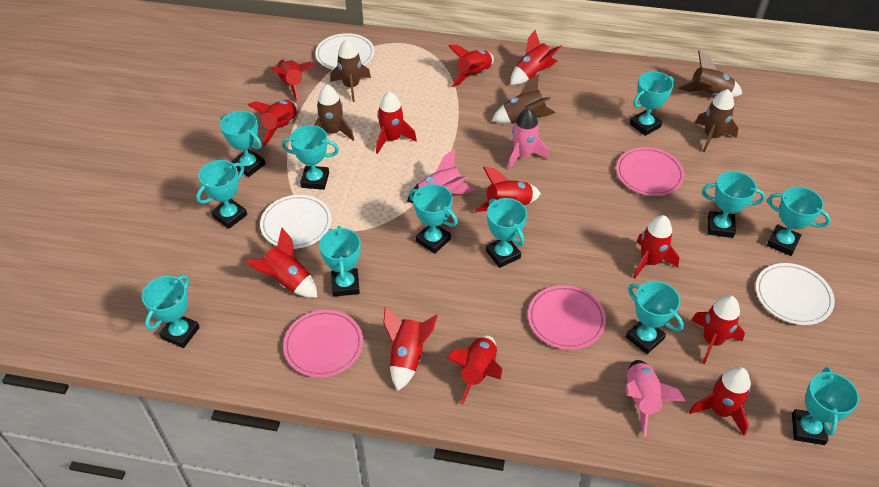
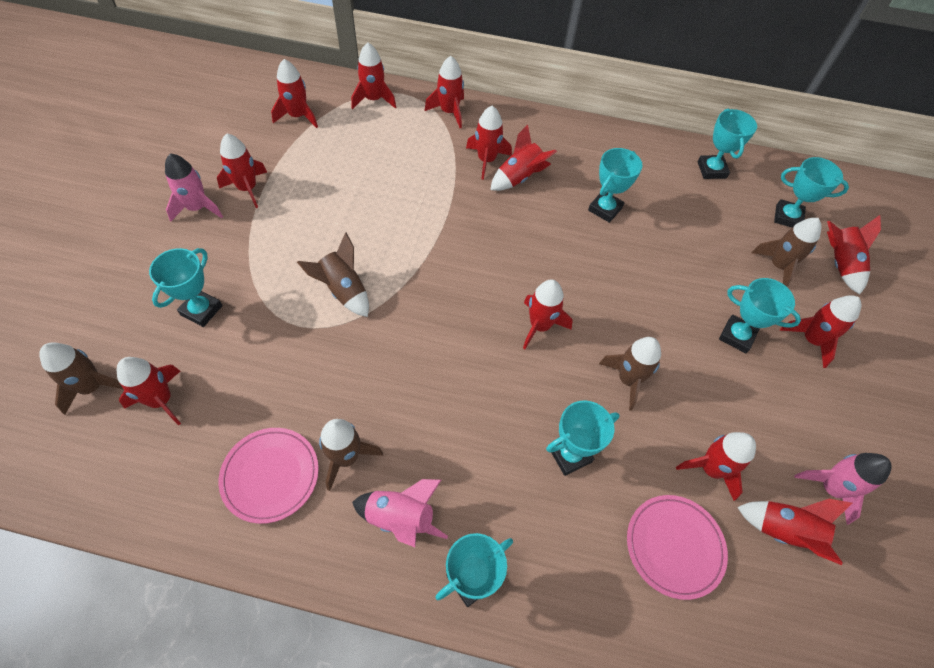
pink plate: [283,310,363,378] [528,285,606,350] [616,147,684,196] = 3 -> [219,428,319,524] [627,495,728,600] = 2
turquoise trophy: [142,275,200,348] [196,160,247,229] [220,111,265,177] [281,125,339,190] [319,226,361,297] [409,184,458,254] [486,198,527,268] [626,281,684,354] [630,71,674,136] [702,171,765,238] [767,187,831,256] [792,367,859,445] = 12 -> [149,248,223,327] [435,533,513,607] [546,400,620,476] [588,148,642,223] [698,109,757,179] [719,278,801,353] [774,157,849,228] = 7
white plate: [260,195,331,249] [315,33,374,70] [756,263,835,325] = 3 -> none = 0

